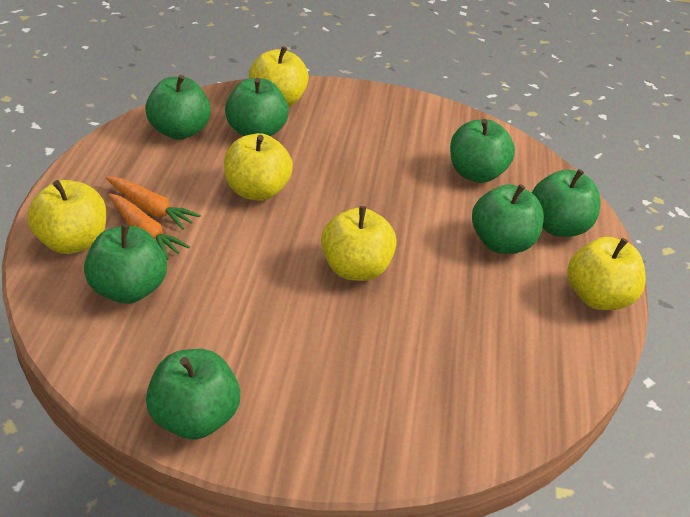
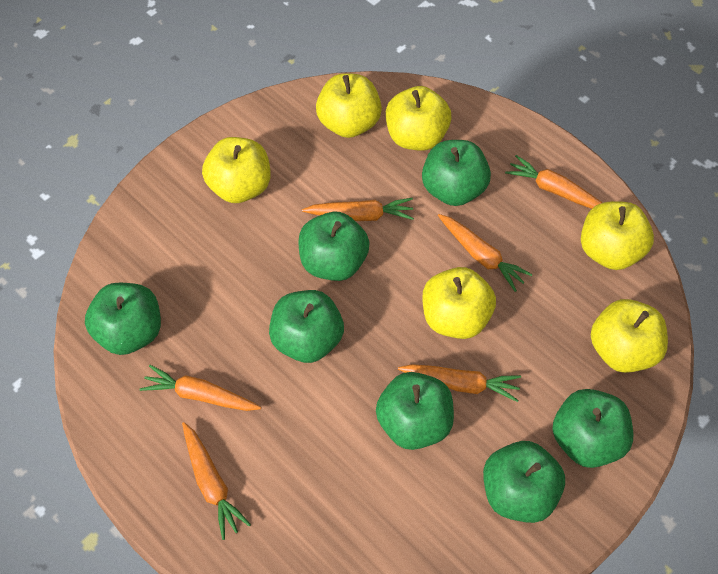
orange carrot: [106,176,201,230] [108,193,190,260] = 2 -> [140,365,261,411] [182,422,251,540] [302,198,414,221] [398,364,521,402] [438,214,533,292] [505,155,602,209] = 6
yellow apple: [27,180,106,254] [224,133,293,201] [249,46,309,107] [321,206,397,281] [567,237,646,310] = 5 -> [202,137,270,203] [316,73,382,138] [386,86,451,151] [422,267,496,339] [581,201,654,270] [591,299,668,373] = 6

